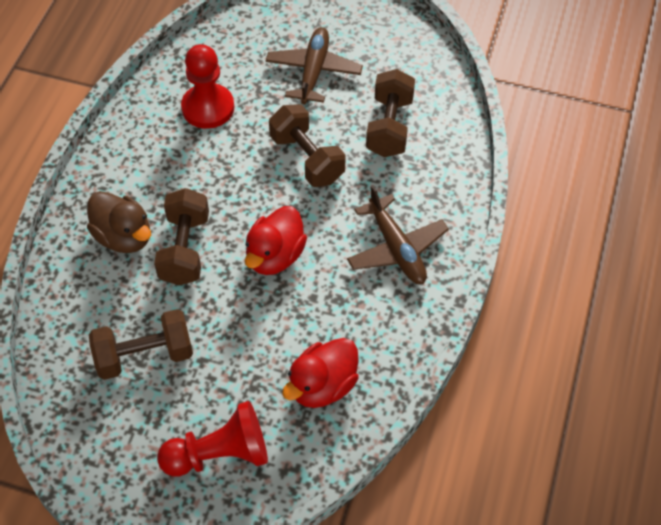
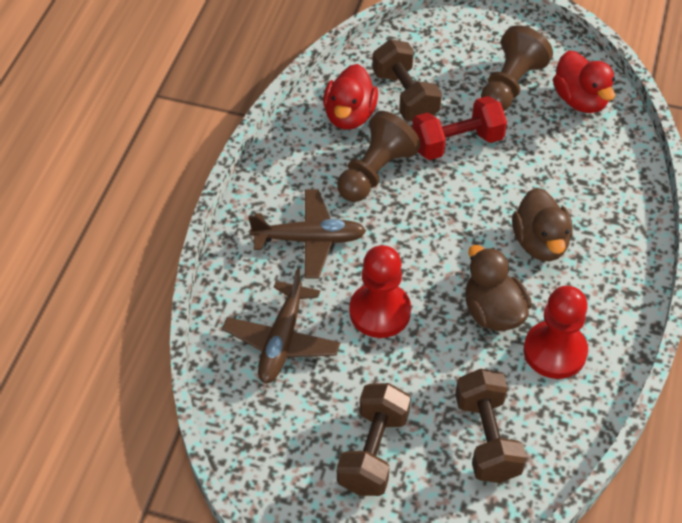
brown duck: [87,191,151,253] = 1 -> [465,245,532,331] [512,187,572,261] = 2
brown dumbbell: [89,309,193,380] [154,188,209,285] [269,104,346,187] [366,69,415,157] = 4 -> [337,383,411,496] [373,39,442,121] [455,369,527,483] = 3
brown pawn: none = 0 -> [337,111,421,202] [481,25,553,111] = 2
red dumbbell: none = 0 -> [412,96,507,160] = 1

